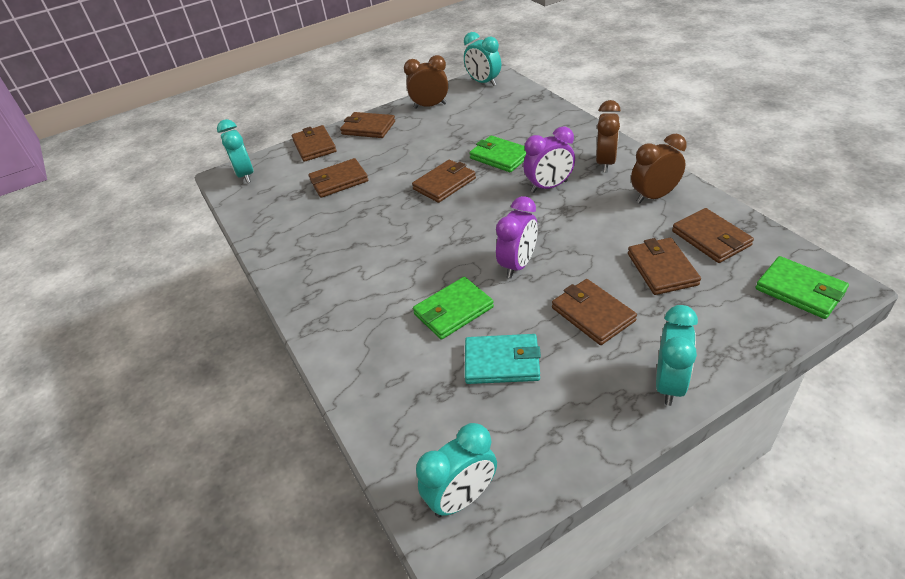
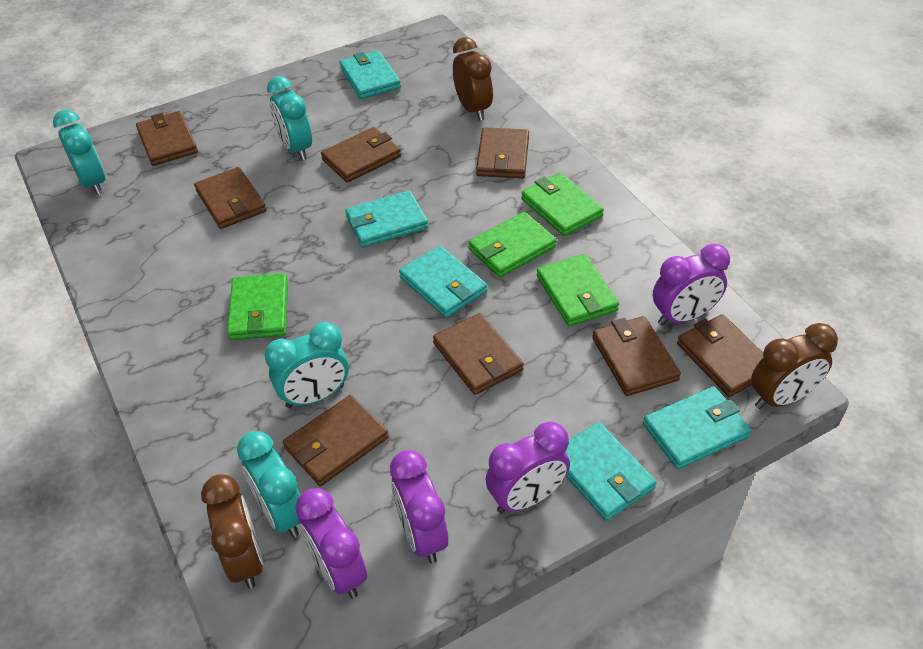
brown wallet: [292,125,336,162] [308,158,368,198] [340,112,395,138] [412,160,476,203] [552,279,637,345] [628,238,701,295] [672,208,754,263] = 7 -> [136,111,198,166] [194,167,266,229] [283,395,389,486] [321,127,401,183] [433,313,524,395] [476,127,529,178] [592,316,681,396] [677,314,763,397] = 8
green wallet: [413,277,494,340] [469,135,527,172] [755,256,849,319] = 3 -> [227,273,288,340] [468,212,557,278] [521,173,604,236] [537,254,619,326] = 4
purple clock: [496,196,538,278] [523,126,575,193] = 2 -> [295,488,367,599] [390,450,448,563] [486,421,570,513] [653,244,730,326] = 4
turquoise wallet: [465,334,541,384] = 1 -> [340,50,401,99] [345,190,428,248] [399,246,487,318] [565,422,657,521] [643,386,751,469] = 5

